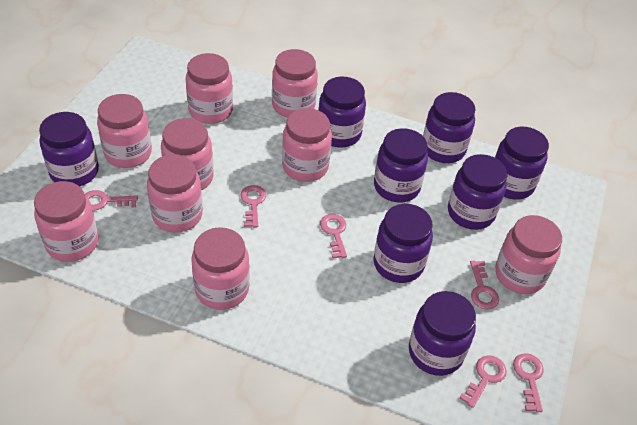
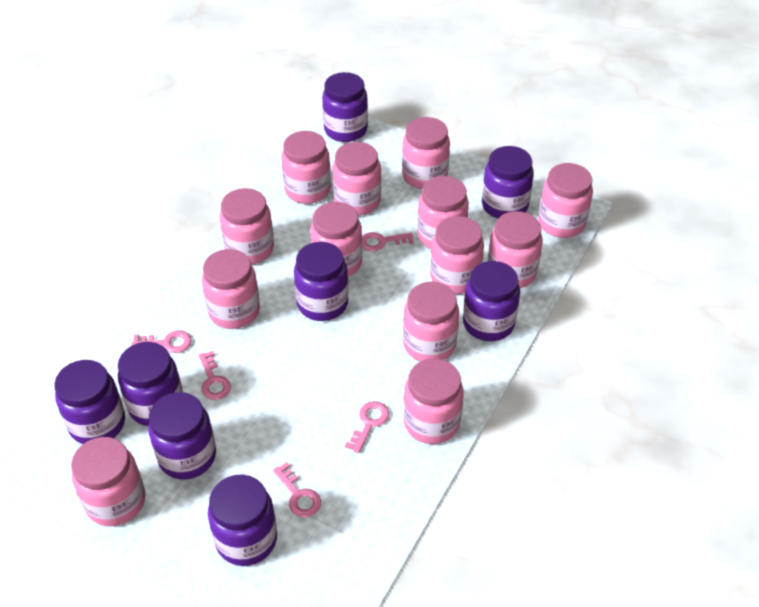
pink jar: [34,181,99,262] [97,94,152,168] [147,155,203,232] [161,118,214,191] [186,53,233,124] [191,227,250,310] [272,49,318,118] [282,108,332,182] [495,215,562,294] = 9 -> [71,437,145,526] [202,249,260,329] [220,188,274,264] [282,131,331,204] [310,202,363,277] [333,142,381,215] [402,117,450,189] [403,282,459,362] [403,358,464,444] [417,176,469,249] [430,216,484,294] [488,211,543,288] [538,163,593,238] = 13
pink key: [85,190,138,211] [240,185,266,228] [320,214,347,259] [459,355,507,408] [470,261,499,309] [513,353,544,412] = 6 -> [131,330,192,353] [199,351,231,400] [273,462,321,517] [345,401,389,453] [362,232,414,251] = 5

